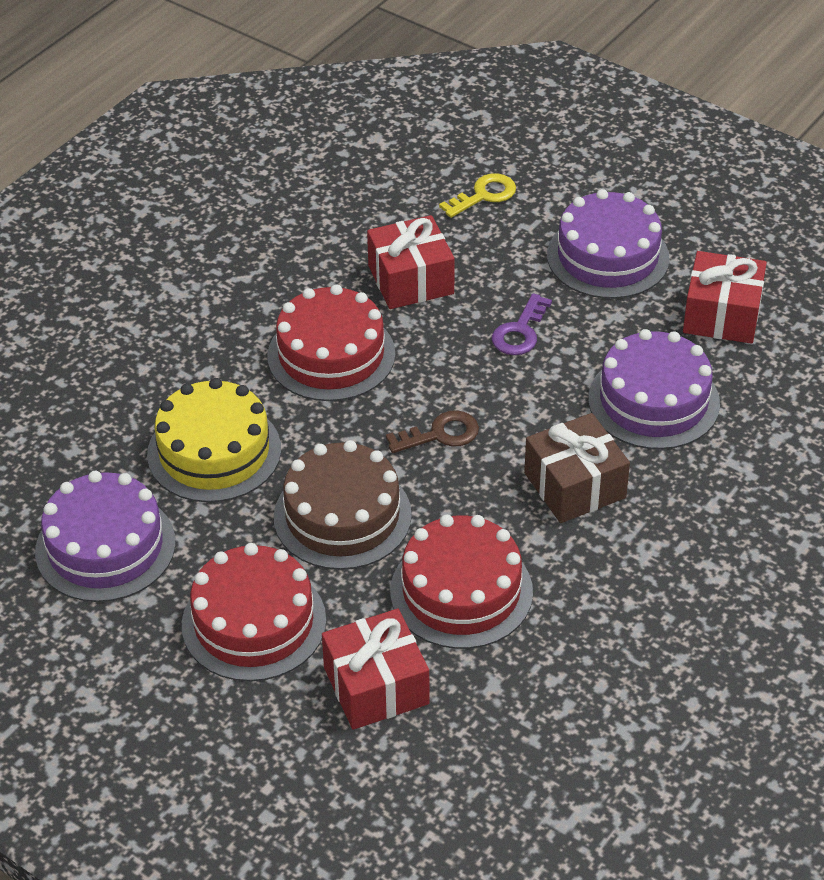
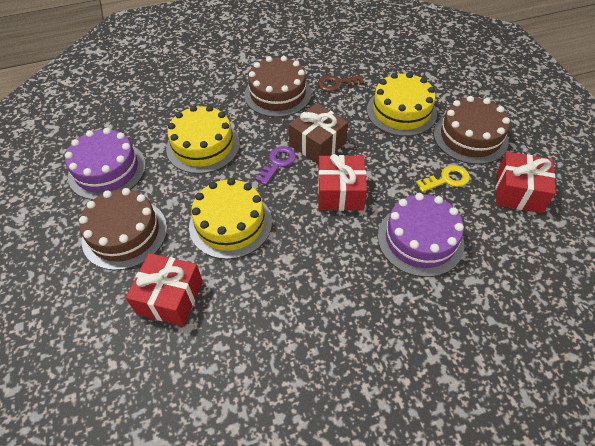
brown cake: [274,440,412,570] = 1 -> [79,188,167,270] [244,56,312,117] [434,96,510,164] = 3
purple cake: [35,471,175,602] [547,189,670,299] [588,329,720,449] = 3 -> [65,128,146,200] [378,193,464,277] = 2
red cake: [182,543,326,682] [267,284,395,401] [390,515,533,649] = 3 -> none = 0
yellow cake: [147,378,281,502] = 1 -> [166,105,240,174] [189,178,272,259] [367,72,437,136] = 3

